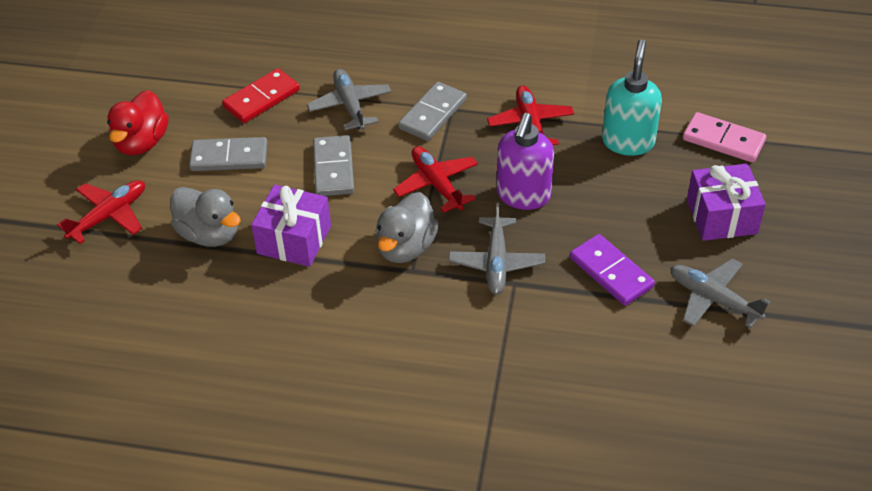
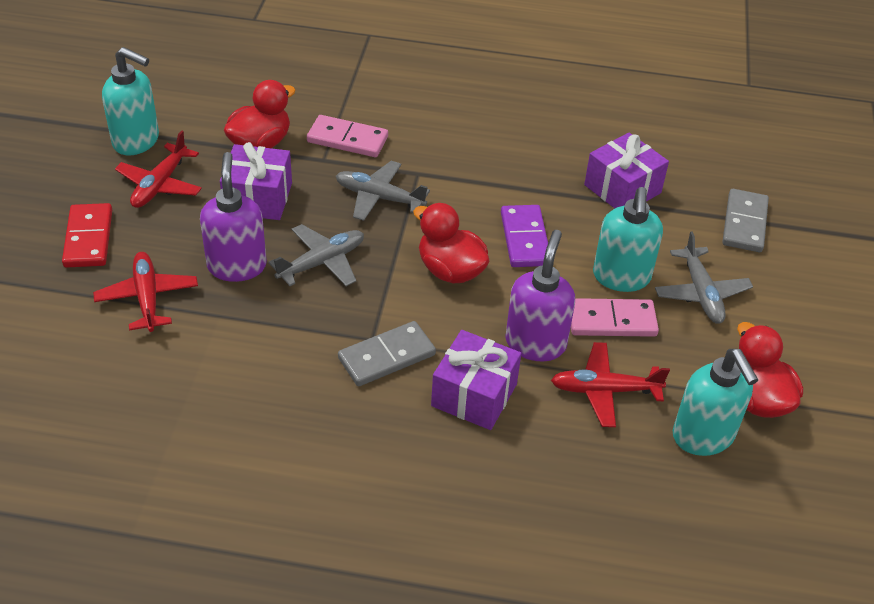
grey domino: [189,137,267,171] [313,135,354,196] [398,82,467,141] = 3 -> [338,321,436,386] [722,189,769,252] = 2
grey duck: [170,187,241,247] [376,192,439,263] = 2 -> none = 0
pink domino: [683,112,766,163] = 1 -> [307,115,388,157] [571,298,659,337] = 2
purple gift: [251,185,331,267] [687,164,766,241] = 2 -> [220,142,292,220] [431,330,521,430] [584,133,669,208] = 3
purple soap dispenser: [497,113,554,210] = 1 -> [200,152,267,282] [505,230,575,361] = 2
red duck: [107,90,169,155] = 1 -> [224,80,295,148] [413,203,489,284] [737,322,803,418] = 3
turquoise soap dispenser: [602,39,662,156] = 1 -> [102,47,159,155] [593,187,663,292] [673,349,758,456] = 3

